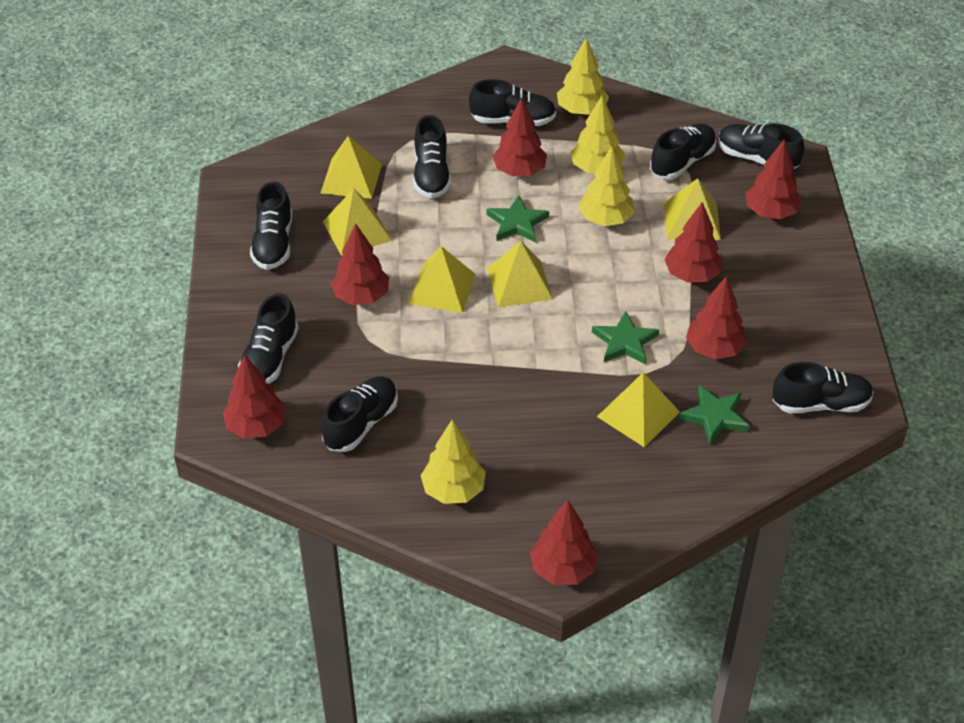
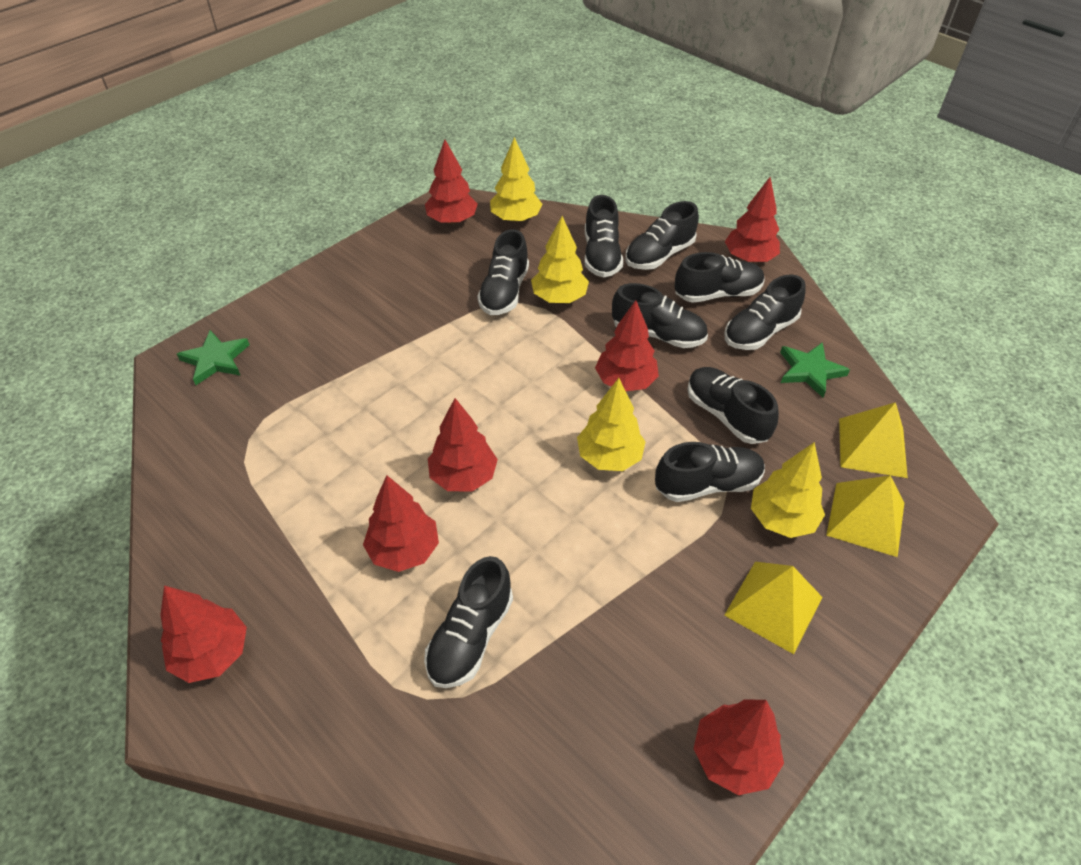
black shoe: [238,294,299,384] [250,181,292,270] [321,377,398,452] [413,115,451,198] [469,79,556,126] [650,124,717,179] [718,123,804,169] [772,362,874,413] = 8 -> [424,556,513,688] [477,229,529,315] [584,195,623,278] [612,283,708,348] [625,201,699,270] [655,442,765,502] [675,252,764,303] [687,367,779,444] [725,274,806,350] = 9
green star: [487,195,549,243] [592,311,659,364] [679,385,750,444] = 3 -> [177,330,250,385] [780,342,850,398] = 2
yellow pyramid: [321,136,382,199] [323,188,392,256] [408,246,476,313] [487,241,553,307] [597,372,680,447] [664,178,721,240] = 6 -> [724,562,822,654] [826,475,904,557] [839,402,908,478] = 3

